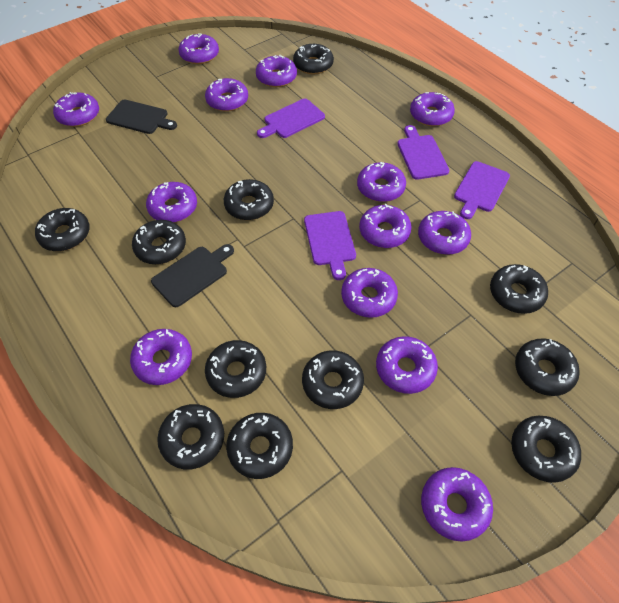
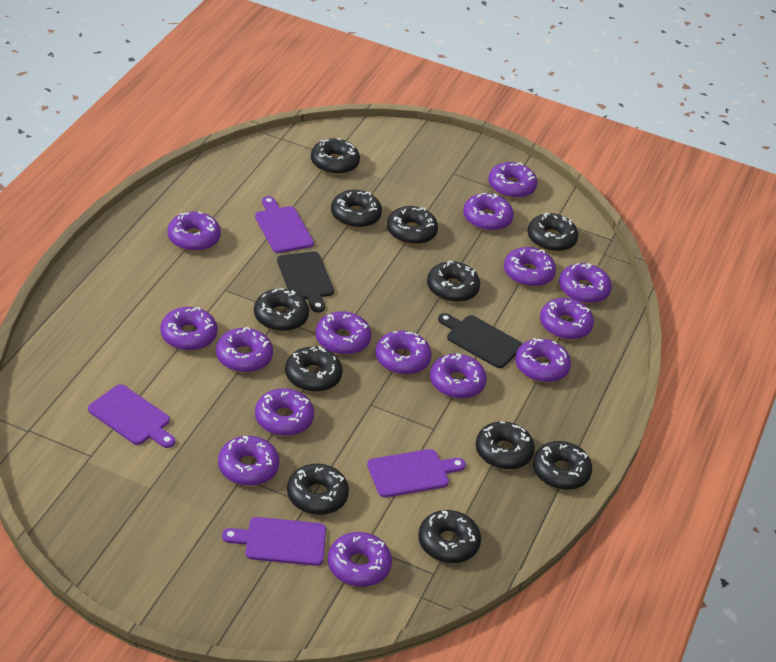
purple donut: [53,92,99,127] [130,329,192,385] [146,182,197,222] [178,33,219,64] [205,78,248,112] [256,55,297,87] [341,268,398,318] [357,162,406,202] [359,204,412,248] [376,336,438,394] [410,92,455,126] [418,211,471,255] [421,467,493,541] = 13 -> [161,307,218,351] [168,212,221,251] [216,327,273,373] [218,436,279,486] [255,388,314,436] [315,311,371,355] [328,532,392,587] [375,331,432,375] [430,353,487,399] [463,193,514,231] [488,162,537,198] [504,247,556,287] [515,338,571,383] [540,298,594,340] [559,263,612,304] = 15

